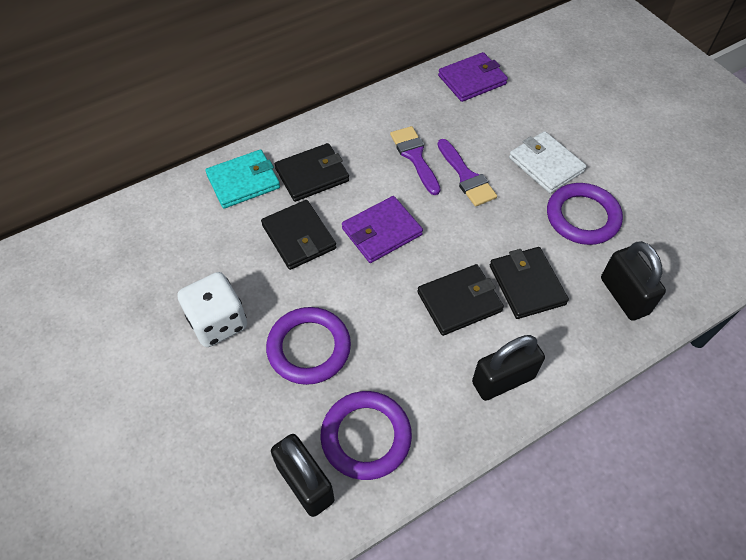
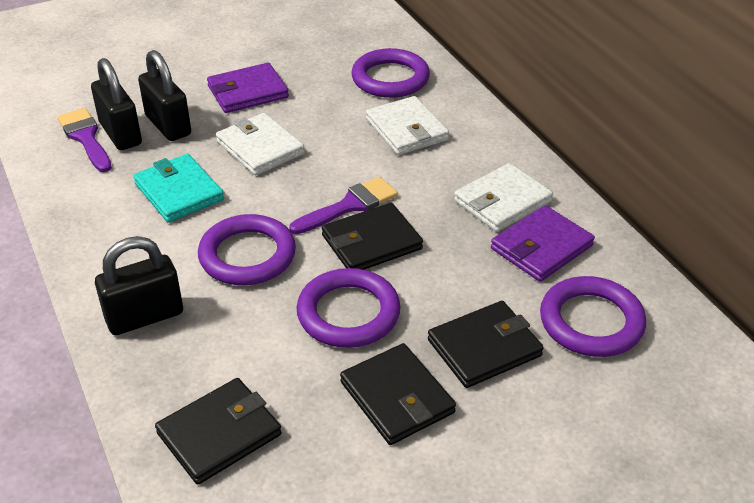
purple ring: [266,307,351,385] [321,391,412,480] [547,183,623,245] = 3 -> [198,214,296,285] [297,268,400,348] [351,48,430,98] [540,276,646,357] = 4
white dice: [177,272,247,347] = 1 -> none = 0
white wallet: [509,131,587,193] = 1 -> [216,113,305,175] [366,96,449,155] [454,163,553,232] = 3

